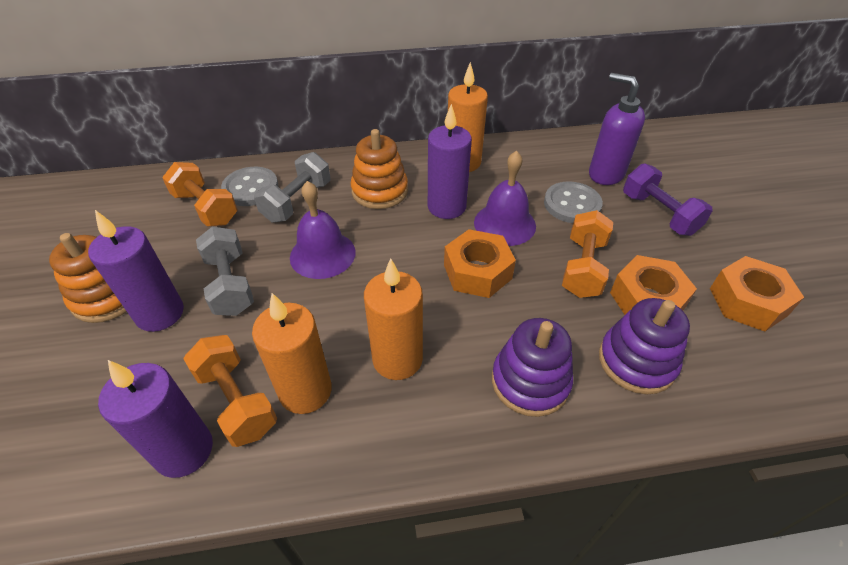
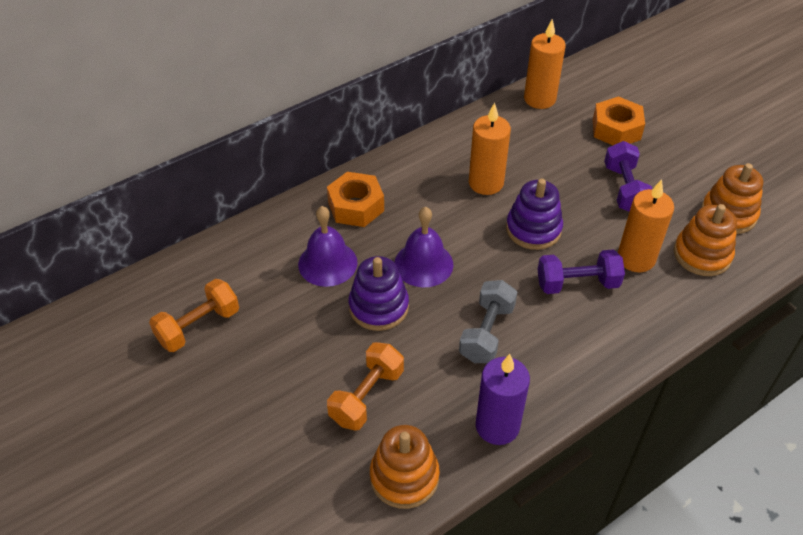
grey button: [221,167,278,206] [544,182,603,223] = 2 -> none = 0
grey dumbbell: [196,227,254,316] [254,152,331,223] = 2 -> [459,280,517,363] = 1
orange dumbbell: [162,162,238,226] [183,335,277,447] [562,210,613,298] = 3 -> [149,279,239,352] [327,342,404,431] = 2
orange nut: [444,229,516,298] [610,255,697,315] [710,256,804,332] = 3 -> [327,172,384,227] [593,96,645,145] = 2
orange stacking toy: [49,233,127,323] [351,129,408,209] = 2 -> [370,425,440,509] [674,204,737,276] [701,163,763,234] = 3
purple candle: [88,210,184,332] [98,360,213,478] [428,104,472,219] = 3 -> [476,354,530,445] = 1
purple dumbbell: [623,163,713,236] = 1 -> [537,250,625,294] [604,141,652,212] = 2
purple soap dispenser: [589,73,645,185] = 1 -> none = 0

